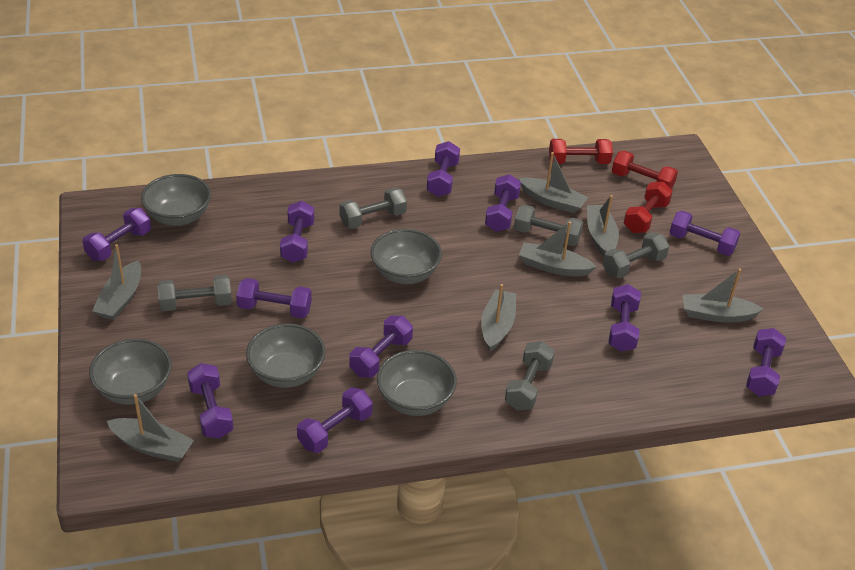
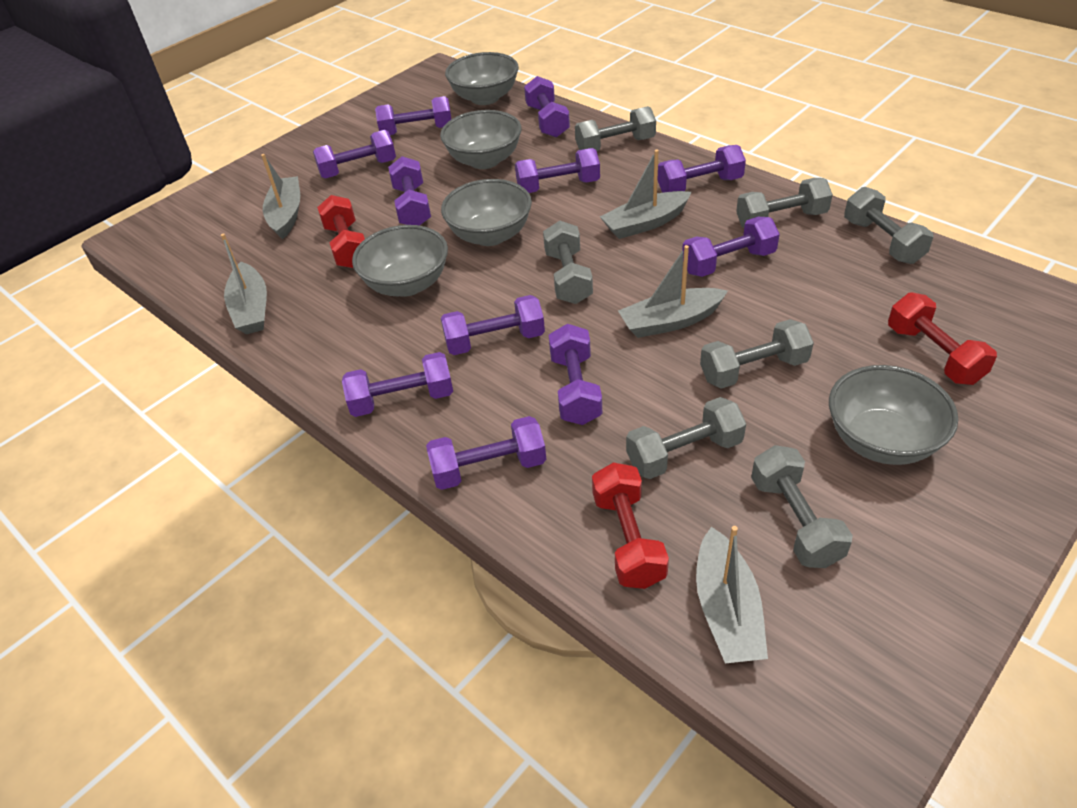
grey boat: [92,244,141,320] [107,394,194,462] [481,284,516,351] [518,152,588,214] [519,221,596,276] [587,195,619,257] [683,268,763,323] = 7 -> [221,233,267,334] [261,154,300,240] [600,150,692,239] [618,245,728,338] [696,526,768,663] = 5
grey dumbbell: [158,275,232,311] [339,188,407,229] [505,341,555,410] [514,205,583,246] [603,232,669,278] = 5 -> [543,221,593,304] [575,106,656,151] [626,397,746,479] [700,319,814,389] [736,178,833,228] [751,445,853,568] [844,187,933,264] = 7

